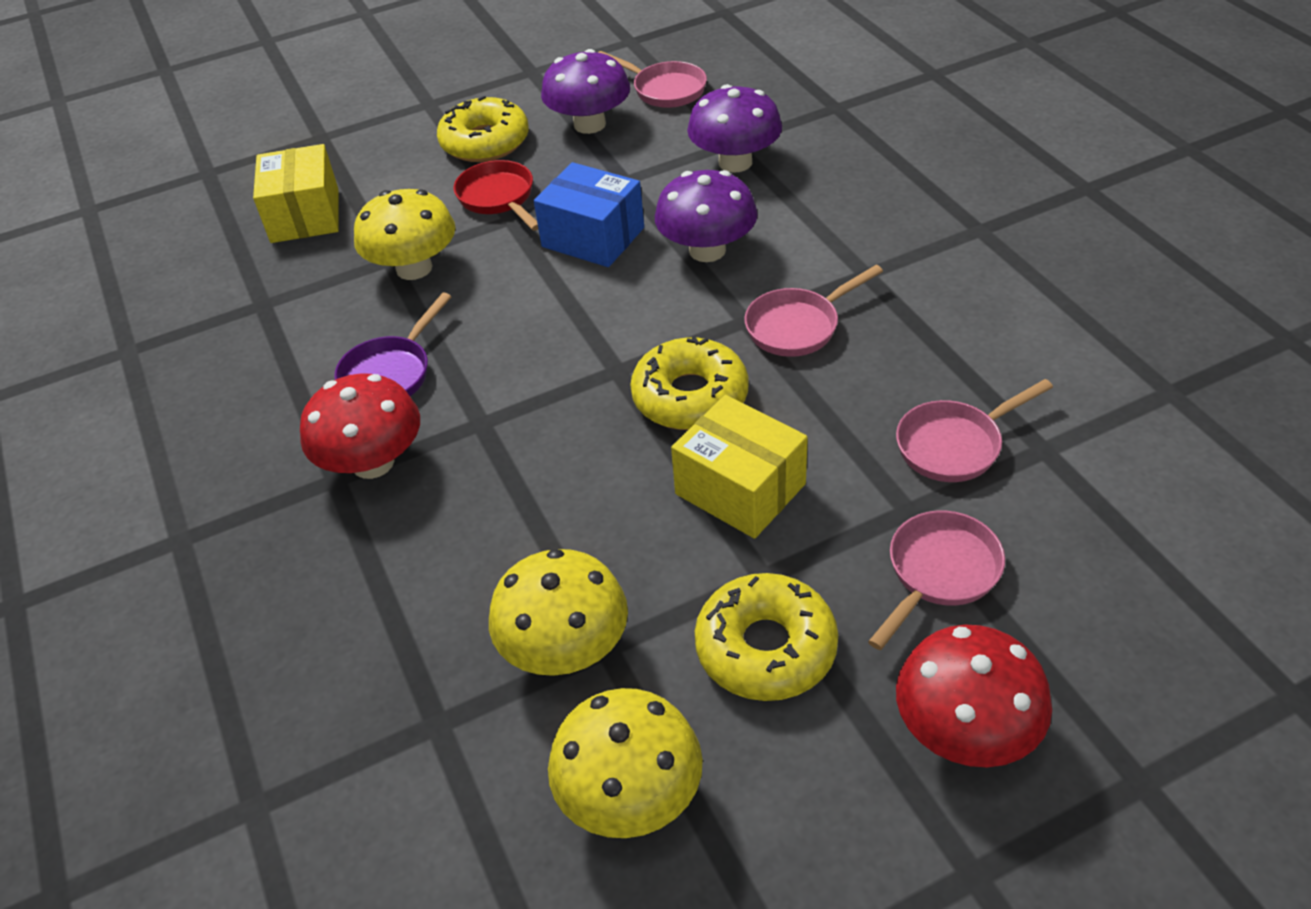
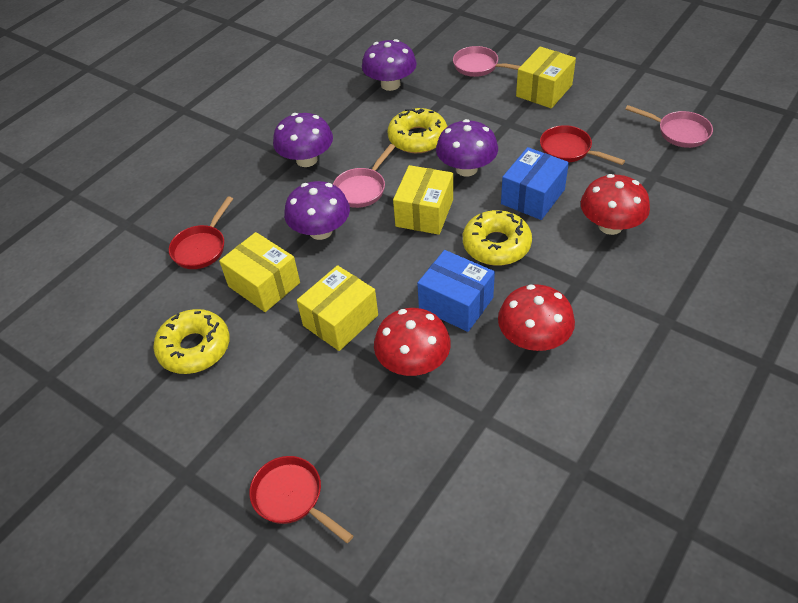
blue box: [534,162,644,267] = 1 -> [417,250,495,332] [501,147,569,220] = 2
pink pan: [598,51,707,108] [744,265,883,357] [868,511,1005,650] [896,379,1053,482] = 4 -> [333,144,395,208] [453,46,520,77] [625,105,713,148] = 3
purple mushroom: [541,49,630,134] [655,170,757,262] [687,84,782,173] = 3 -> [273,113,333,167] [284,181,350,240] [362,39,417,91] [436,119,498,176] = 4
purple pan: [334,292,451,396] = 1 -> none = 0
red mushroom: [300,374,420,479] [896,625,1052,768] = 2 -> [374,308,451,376] [498,284,575,351] [581,174,650,235] = 3
red pan: [454,160,538,231] = 1 -> [169,196,233,269] [249,456,353,543] [540,125,625,165] = 3
yellow box: [253,144,339,243] [671,395,808,539] = 2 -> [219,232,300,312] [297,265,378,351] [393,165,453,235] [516,47,576,108] = 4
yellow mushroom: [354,189,456,280] [489,549,628,676] [548,688,703,838] = 3 -> none = 0

